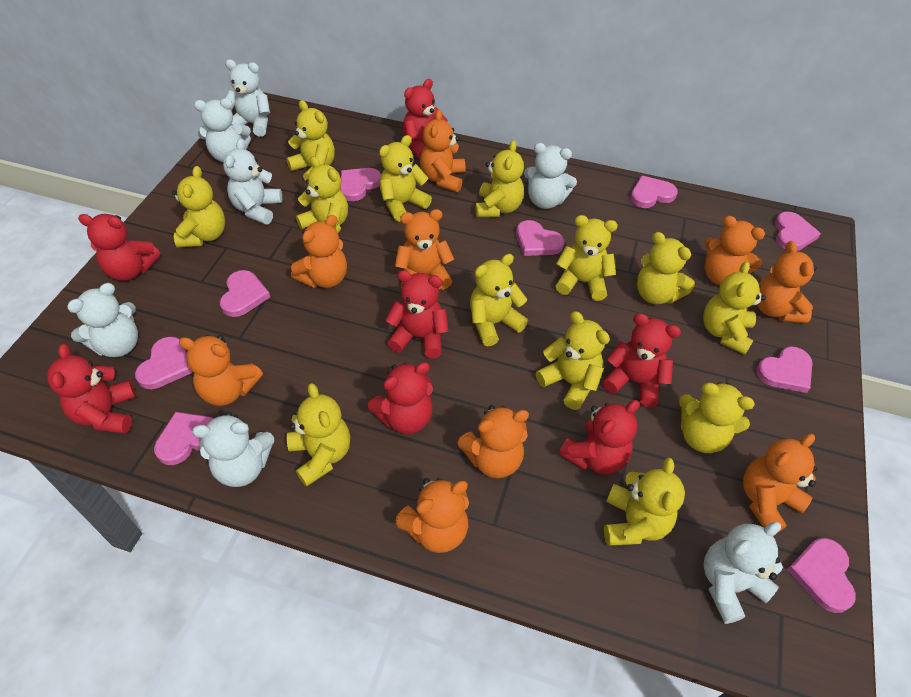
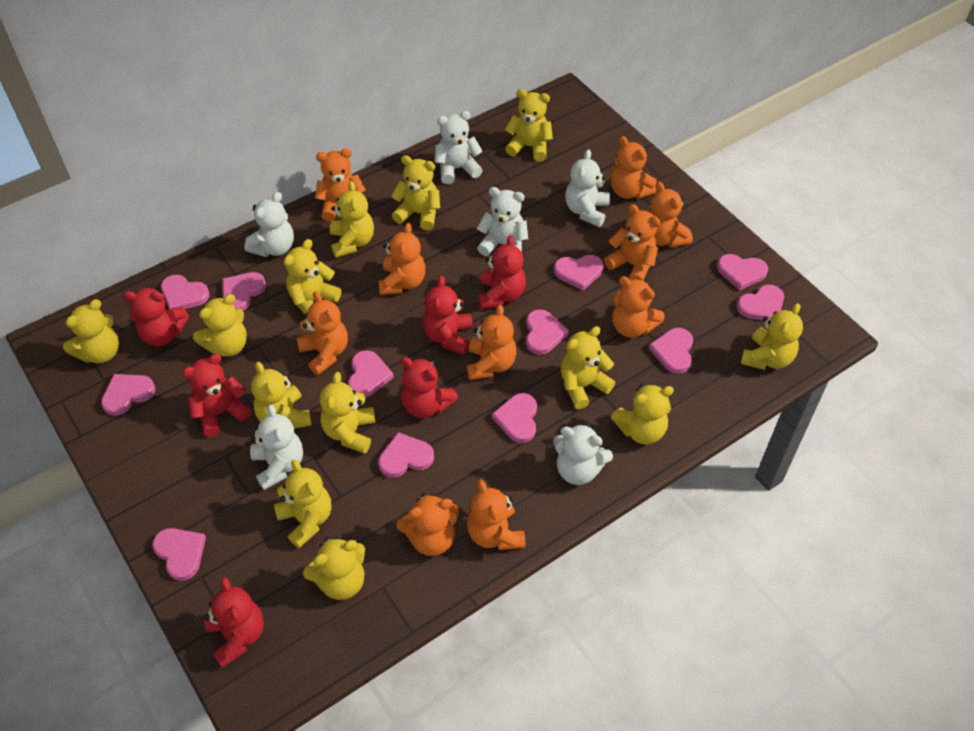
orange teddy bear: [179,335,263,406] [291,215,347,288] [395,209,454,290] [395,478,469,553] [420,110,465,192] [457,405,529,478] [704,216,765,285] [743,434,817,532] [757,241,817,323] = 9 -> [297,291,348,375] [315,148,366,221] [379,223,426,295] [396,493,459,556] [467,305,517,380] [467,480,526,550] [604,204,661,281] [611,136,657,199] [612,276,665,338] [650,182,693,248] = 10
pink heart: [135,337,192,389] [154,412,214,465] [220,270,270,317] [340,168,381,201] [516,220,564,256] [630,176,678,208] [756,346,812,393] [775,212,821,251] [787,538,856,613] = 9 -> [101,374,155,416] [152,528,206,581] [161,275,209,309] [222,272,266,311] [348,350,394,398] [378,432,434,478] [492,393,537,443] [526,309,569,355] [554,255,604,291] [649,328,693,374] [717,254,768,290] [737,284,784,321] = 12
red teddy bear: [47,344,136,433] [78,214,161,281] [368,362,433,434] [385,270,449,359] [403,79,448,160] [559,400,639,474] [602,313,681,408] = 7 -> [123,287,189,346] [182,354,251,437] [204,577,264,668] [401,357,458,418] [423,276,473,355] [478,235,526,309] = 6
white teddy bear: [67,283,138,357] [192,412,274,487] [194,98,251,162] [223,138,282,225] [225,59,270,137] [524,143,577,209] [703,522,783,624] = 7 -> [244,192,294,257] [250,405,303,490] [434,111,483,184] [477,187,528,256] [553,423,613,485] [565,149,610,227] = 6

